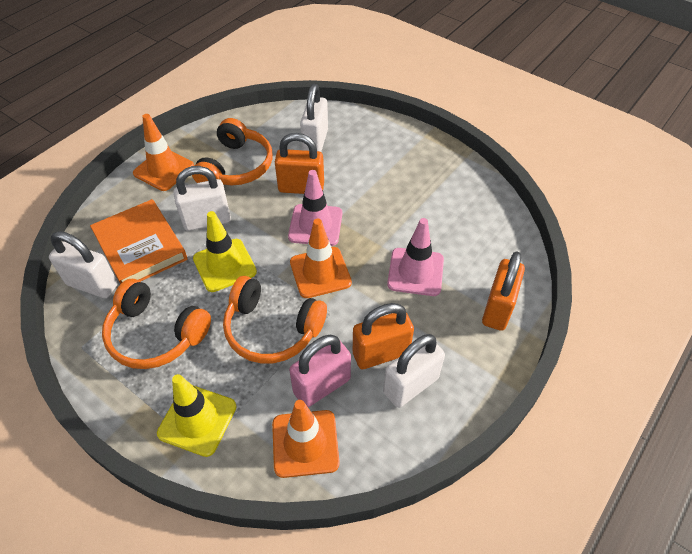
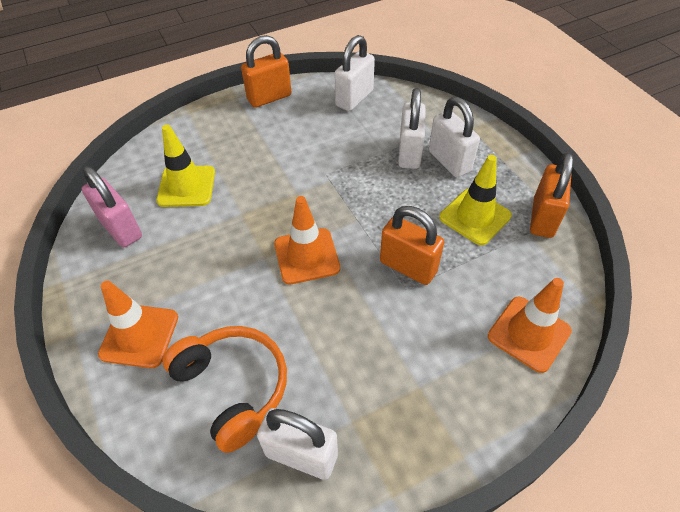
orange book: [90,199,187,284] = 1 -> none = 0
orange headphones: [102,279,211,369] [192,118,273,185] [223,276,327,364] = 3 -> [163,326,287,453] = 1
pink traffic cone: [288,170,342,246] [387,218,444,296] = 2 -> none = 0

